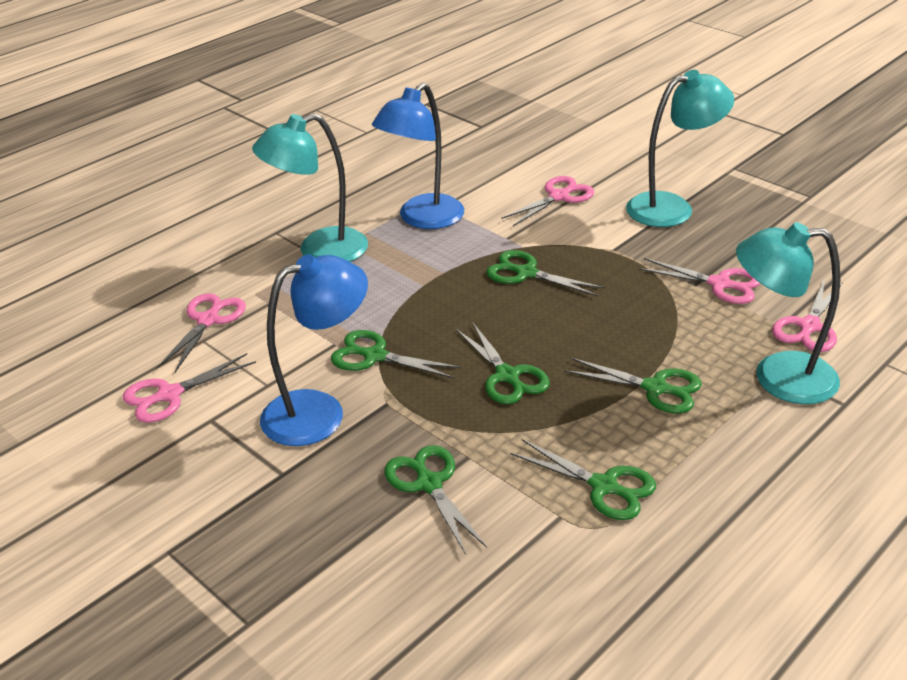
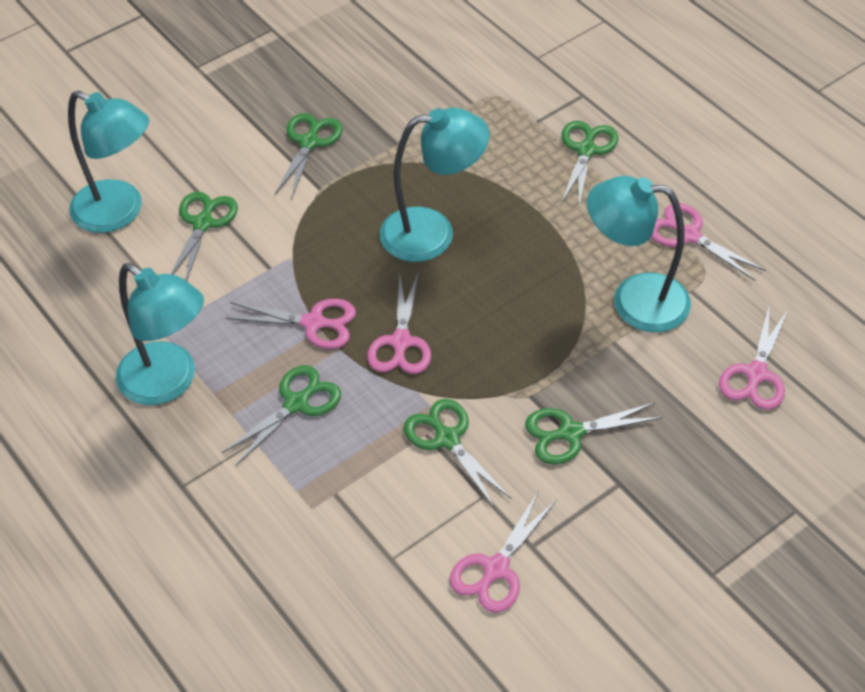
blue lamp: [260,254,368,446] [372,83,464,229] = 2 -> none = 0
turquoise lamp: [252,113,368,262] [626,70,734,227] [736,222,841,404] = 3 -> [68,90,149,233] [116,263,204,405] [380,108,490,262] [587,176,691,332] = 4

